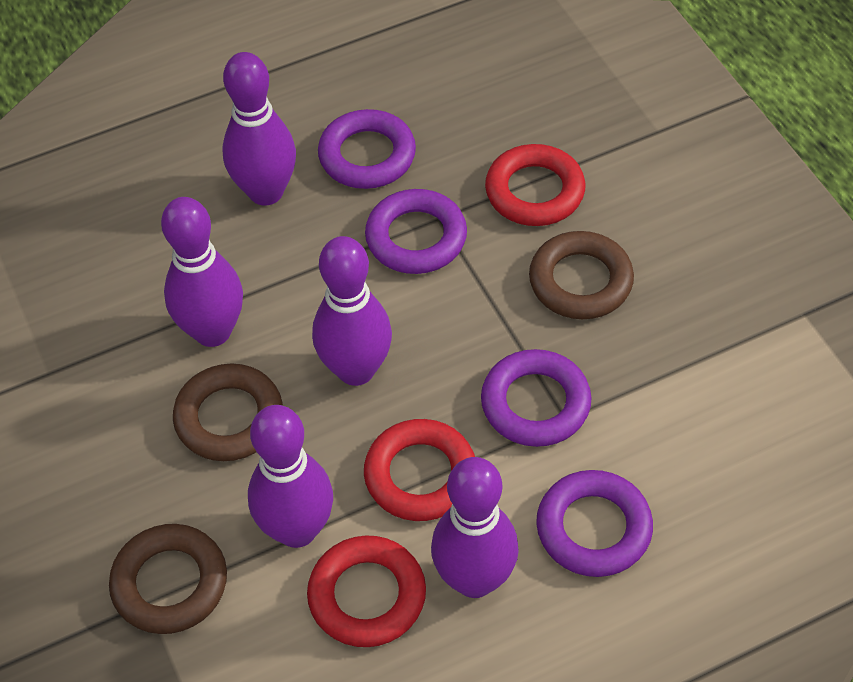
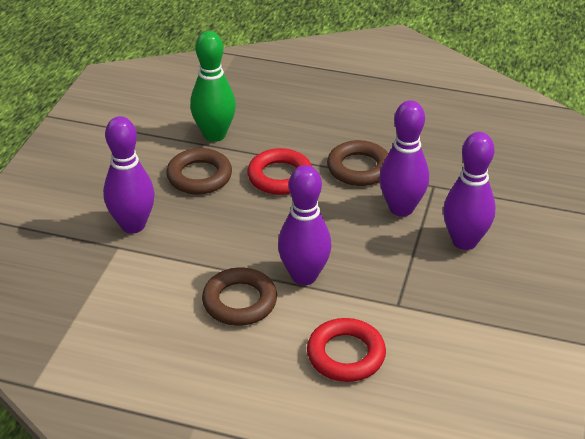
green bowling pin: none = 0 -> [190,31,236,142] = 1
purple bowling pin: [161,197,243,347] [223,52,296,206] [248,405,333,548] [312,236,392,386] [431,457,519,598] = 5 -> [103,116,155,234] [278,165,331,285] [379,100,429,217] [443,132,496,250] = 4
purple ring: [318,109,416,189] [365,189,467,274] [481,349,592,447] [536,470,653,577] = 4 -> none = 0
red ring: [307,535,426,647] [364,419,475,521] [485,144,586,226] = 3 -> [247,148,312,195] [307,318,386,382] = 2

